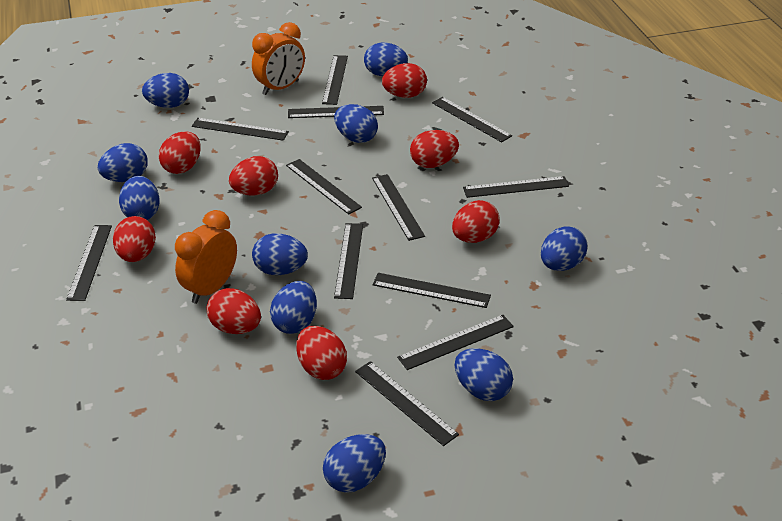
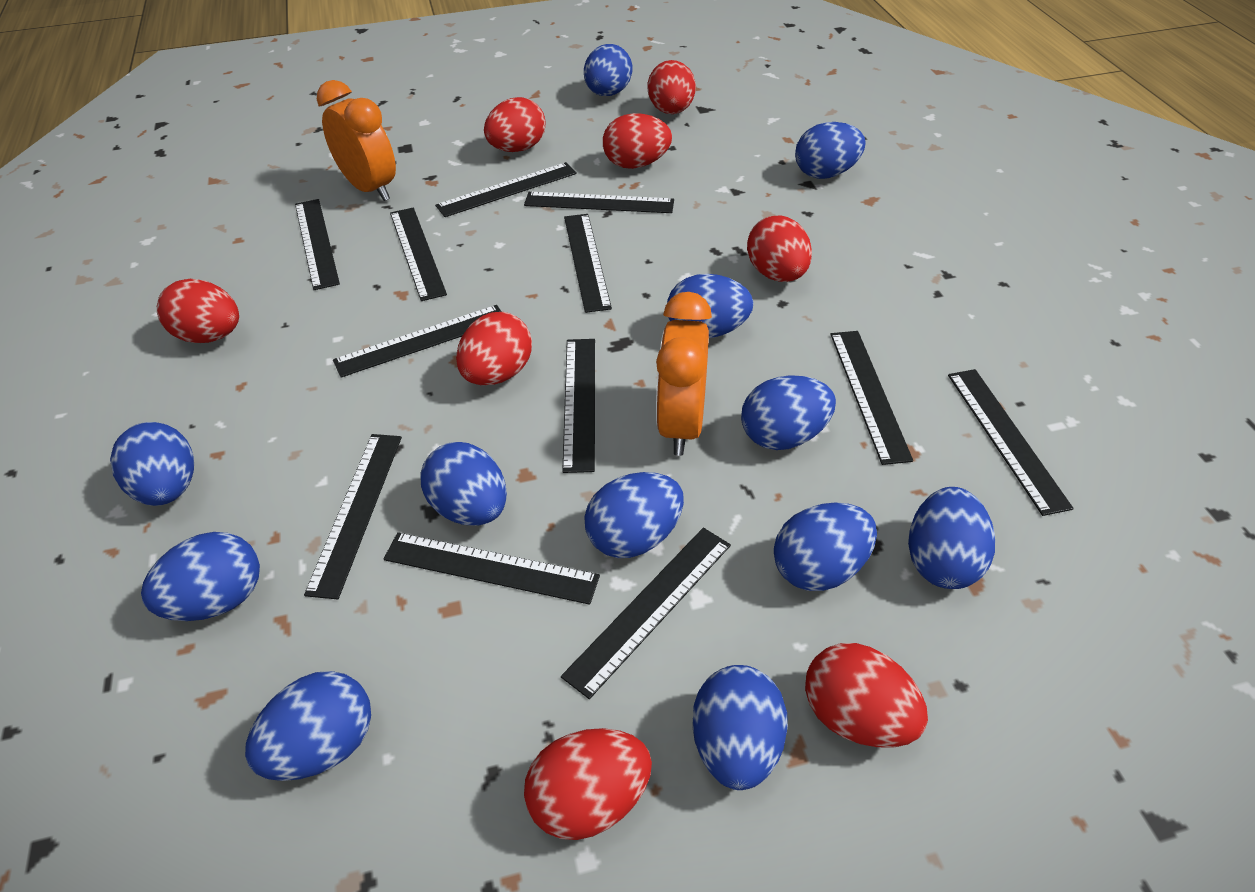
blue egg: [98,143,148,182] [119,176,160,220] [142,73,189,108] [252,234,308,275] [270,281,317,334] [323,434,386,493] [334,104,378,143] [364,43,408,76] [455,348,513,401] [541,226,587,271] = 10 -> [110,422,194,506] [141,532,260,621] [245,671,371,781] [421,442,507,526] [584,44,632,96] [584,472,684,558] [667,274,753,338] [692,665,788,790] [741,375,836,450] [774,502,877,591] [795,122,866,179] [908,487,995,589] = 12

